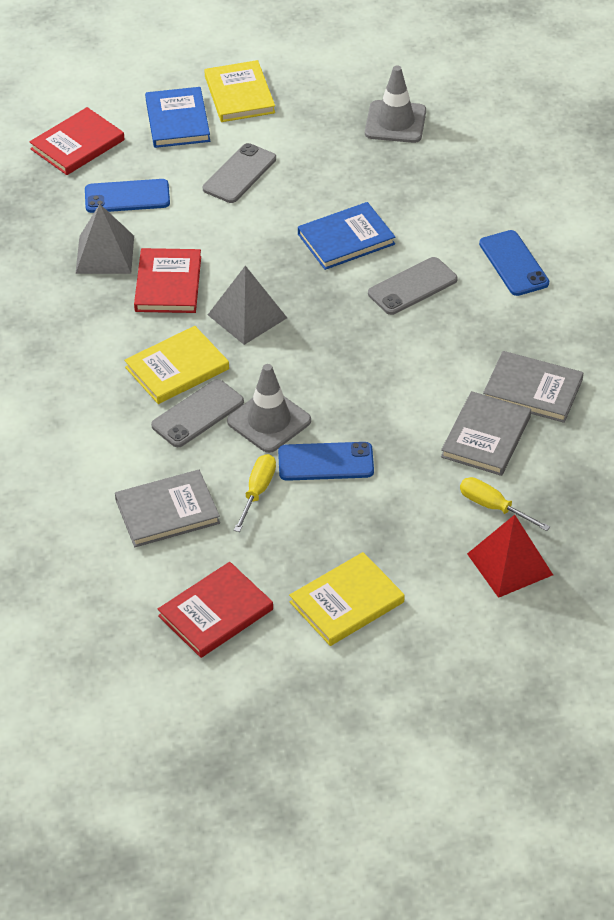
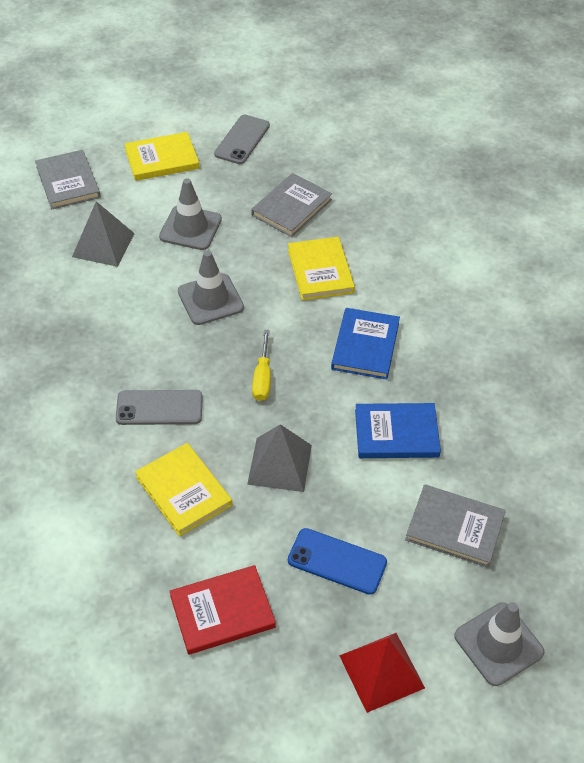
blue phone: [85,179,170,213] [278,442,374,481] [479,230,549,296] = 3 -> [288,528,387,595] = 1
grey phone: [151,379,244,447] [203,143,276,203] [368,257,458,315] = 3 -> [116,390,203,425] [214,115,270,164] = 2
grey traffic cone: [227,364,311,453] [365,66,426,143] = 2 -> [159,179,222,250] [178,250,244,325] [454,602,545,686] = 3
red book: [29,107,125,175] [134,248,201,313] [158,562,273,658] = 3 -> [170,565,276,655] = 1
yellow screwdriver: [234,454,276,532] [460,477,550,531] = 2 -> [252,330,271,401] = 1

